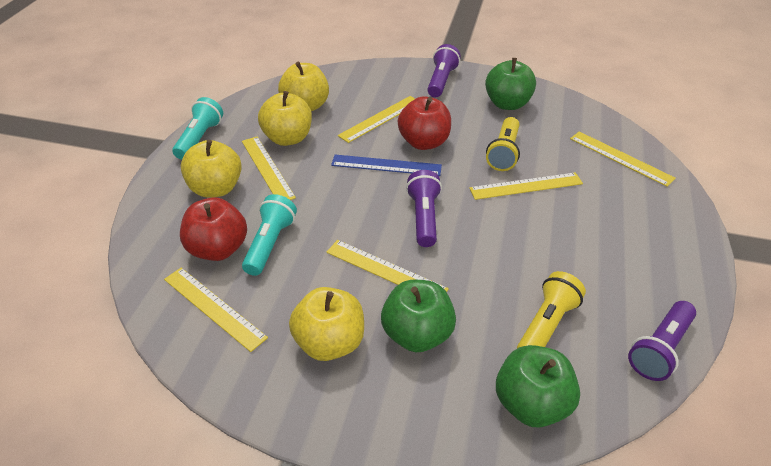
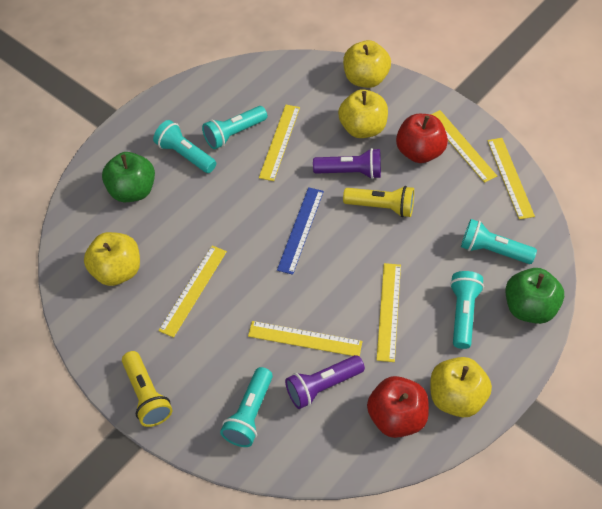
green apple: [381,280,456,352] [485,58,536,110] [496,345,580,428] = 3 -> [102,152,155,202] [505,268,564,324] = 2
purple flashlight: [406,170,442,247] [427,44,461,97] [628,301,696,381] = 3 -> [285,355,365,409] [313,148,381,179] = 2
turquoise flashlight: [172,97,223,160] [242,194,297,276] = 2 -> [153,120,216,173] [202,106,267,149] [220,367,273,447] [450,271,484,349] [461,219,537,264] = 5

